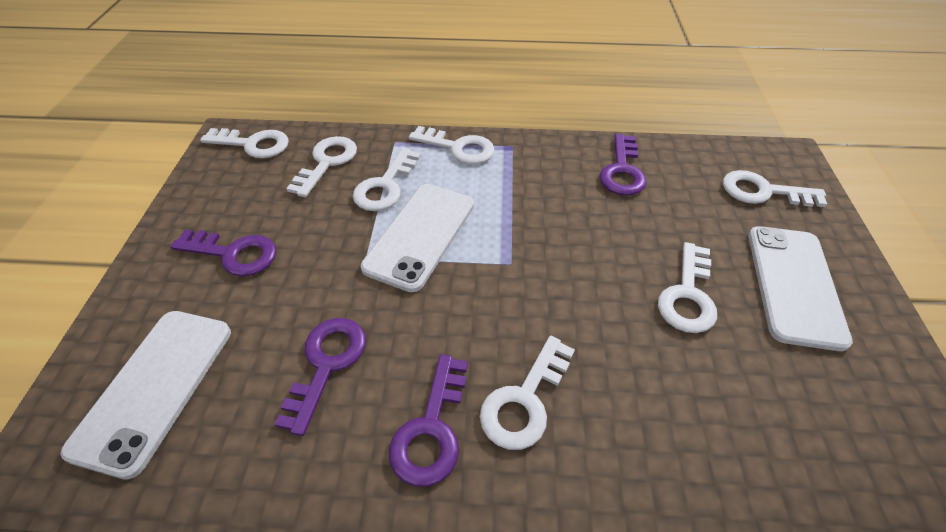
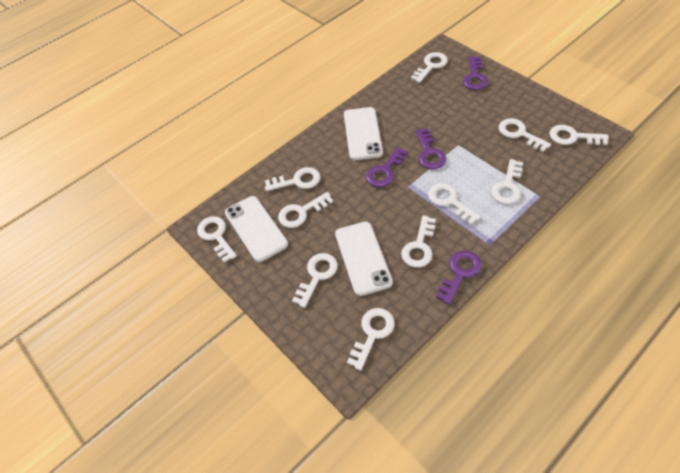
white key: [200,128,289,158] [286,136,357,197] [353,148,421,211] [409,126,495,164] [480,336,575,450] [658,242,717,333] [723,170,827,207] = 7 -> [197,216,237,263] [265,167,320,191] [278,192,334,228] [292,253,338,308] [347,308,395,371] [401,215,436,268] [411,52,448,83] [428,183,481,225] [491,159,523,205] [499,118,551,152] [550,125,609,145] = 11

